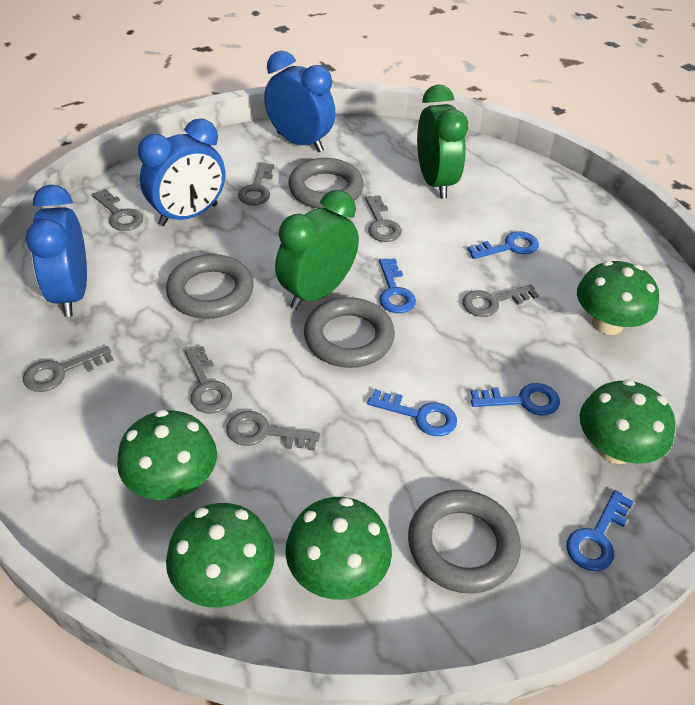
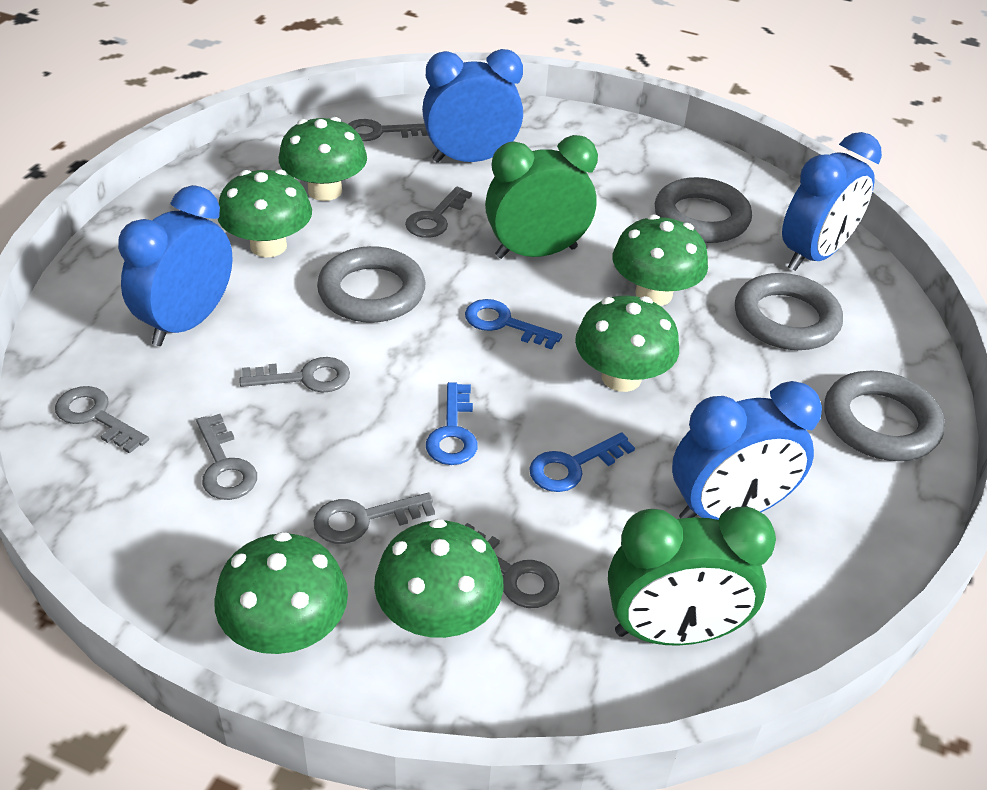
blue clock: [26,184,87,317] [138,118,225,226] [264,51,335,152] = 3 -> [118,185,233,346] [422,49,523,163] [672,381,822,520] [782,132,882,271] = 4
blue key: [367,389,457,436] [379,258,416,313] [467,231,539,259] [471,383,560,415] [566,490,634,571] = 5 -> [426,382,478,465] [465,299,562,350] [529,432,635,492] = 3
green mushroom: [117,410,217,500] [166,503,275,608] [285,497,392,600] [577,261,659,335] [580,379,676,464] = 5 -> [215,532,348,654] [218,169,312,257] [279,117,367,201] [374,519,504,638] [575,295,679,392] [613,215,708,306] = 6

